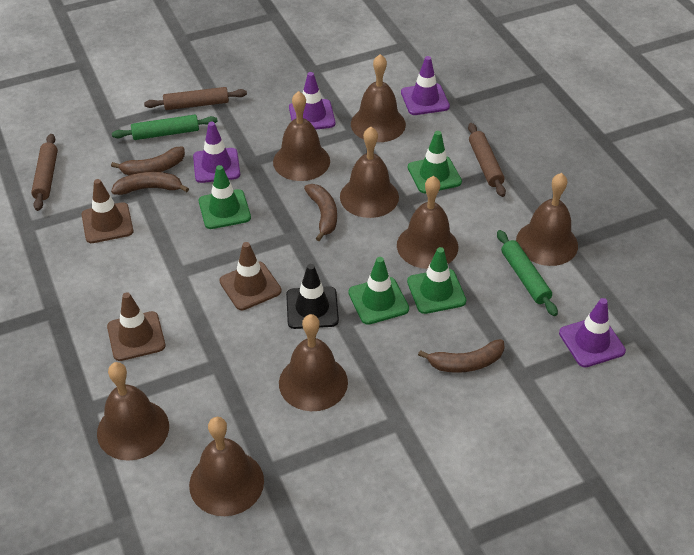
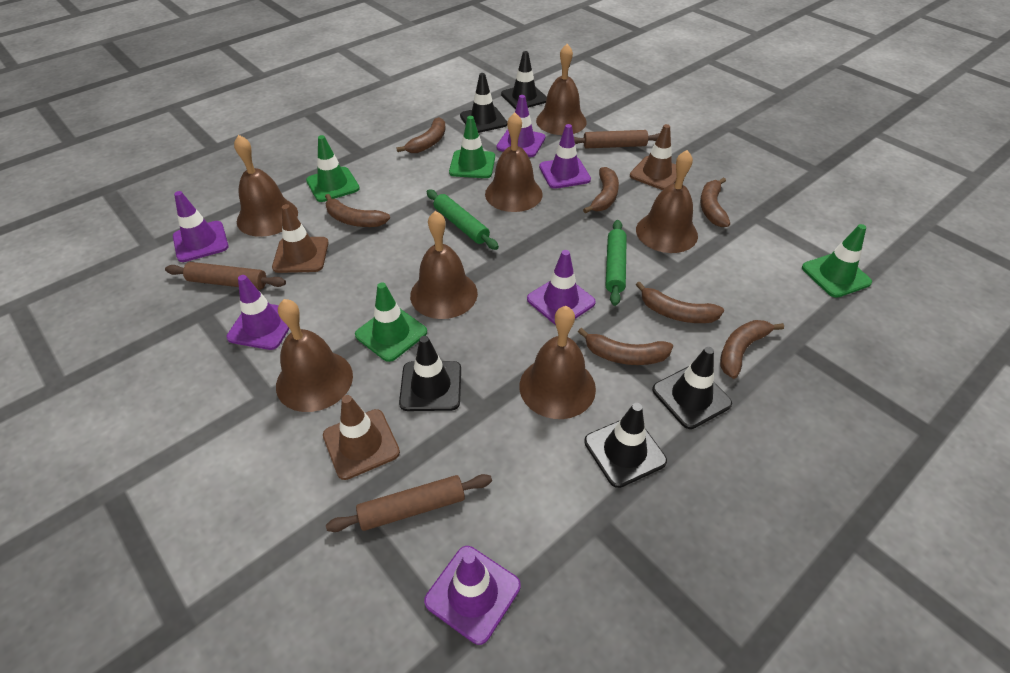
black traffic cone: [286,264,339,329] = 1 -> [399,336,461,411] [460,73,507,133] [501,51,547,109] [584,403,667,488] [652,347,732,429] = 5
brown banana: [111,146,185,176] [111,172,189,195] [304,184,337,241] [418,339,505,373] = 4 -> [325,194,390,227] [396,117,446,153] [578,328,673,365] [583,167,619,213] [636,282,724,323] [700,177,730,227] [720,320,784,379] = 7
brown bell: [97,362,169,461] [189,417,264,516] [273,91,330,181] [279,314,348,411] [340,127,399,218] [351,54,406,142] [397,176,458,269] [516,173,578,266] = 8 -> [234,135,298,237] [276,299,353,412] [410,211,478,319] [485,113,543,212] [520,306,596,419] [536,44,587,135] [636,150,698,253] = 7
purple traffic cone: [193,122,240,183] [289,72,335,130] [401,56,450,115] [559,298,626,367] = 4 -> [173,191,229,262] [226,275,290,350] [424,546,521,645] [497,95,545,157] [527,250,596,325] [539,124,591,189] = 6

